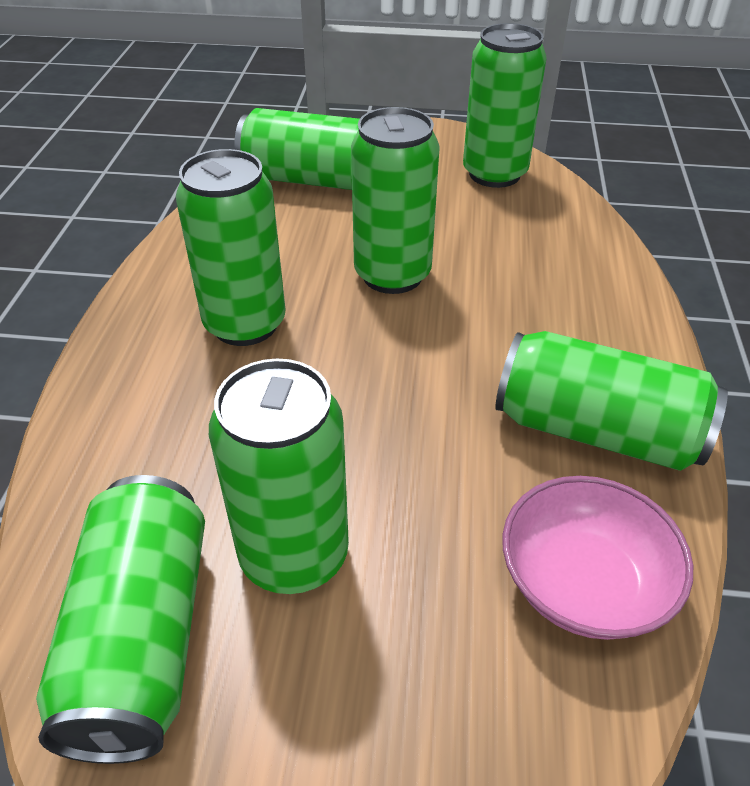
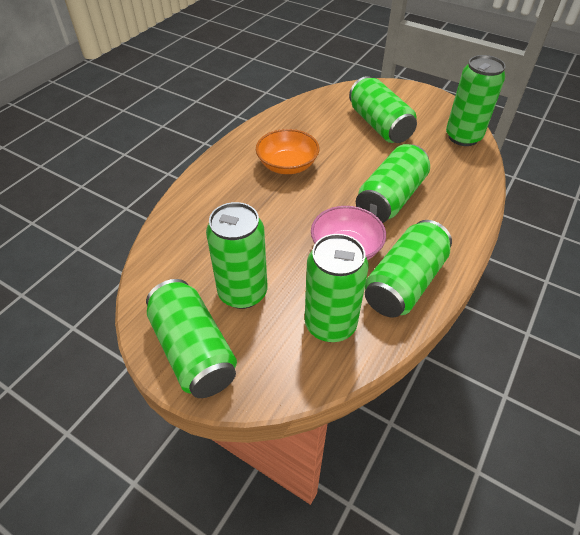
orange bowl: none = 0 -> [256,129,320,174] = 1

